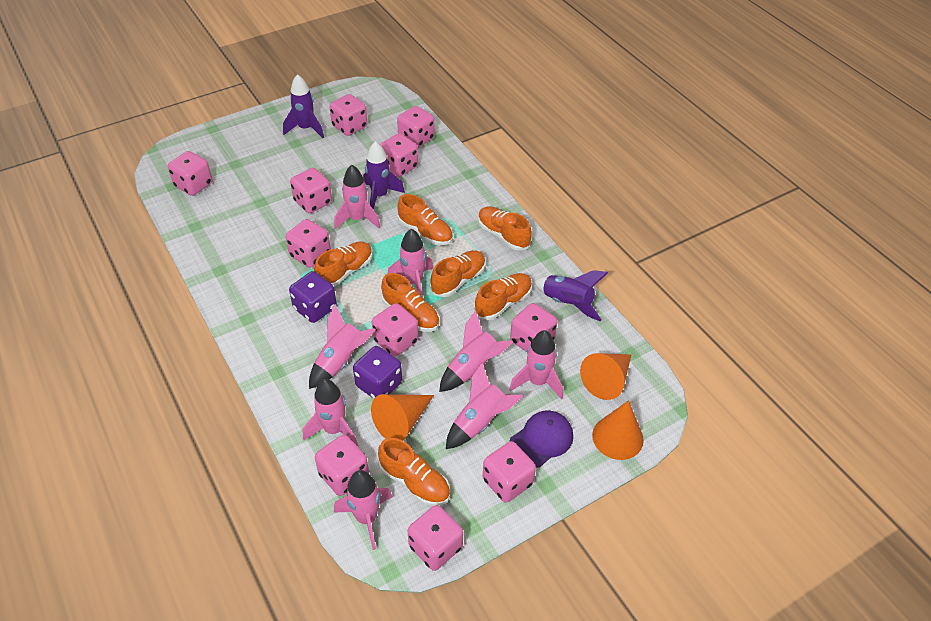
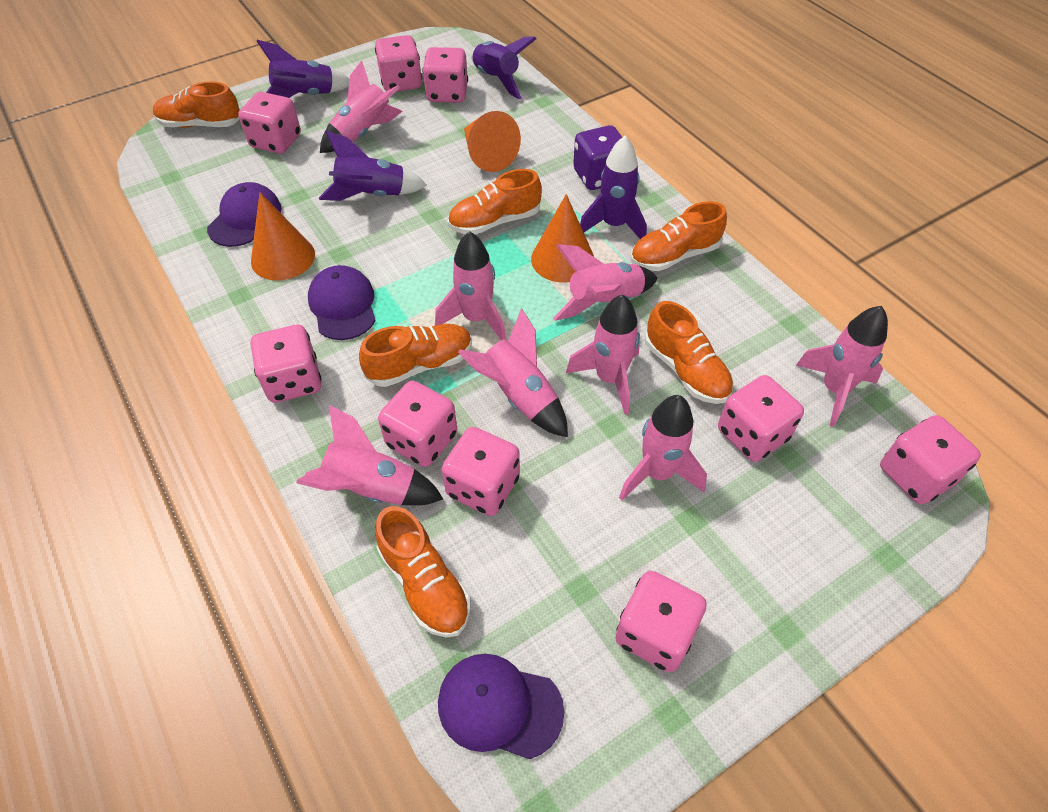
orange shoe: [314,242,373,287] [378,438,450,506] [381,273,440,332] [398,194,453,245] [430,250,485,297] [474,273,532,320] [478,206,532,251] = 7 -> [153,82,240,128] [359,324,472,387] [375,506,470,638] [448,169,542,234] [631,201,727,271] [645,301,733,404] = 6
pink dice: [168,151,212,196] [286,219,331,268] [290,168,332,213] [315,435,369,496] [329,94,367,136] [372,303,419,357] [380,133,418,177] [397,106,435,148] [407,505,463,571] [483,441,536,503] [510,303,557,352] = 11 -> [238,92,301,154] [251,325,322,403] [375,35,422,92] [378,381,457,467] [422,47,468,103] [442,427,520,516] [616,571,707,672] [718,375,804,462] [880,415,981,504] = 9
purple cap: [509,410,573,468] = 1 -> [207,182,281,247] [308,265,376,340] [438,654,564,759] = 3
purple dice: [289,271,337,323] [353,346,402,399] = 2 -> [573,125,622,190] = 1
purple rocket: [283,74,324,138] [363,141,405,209] [534,270,608,321] = 3 -> [257,40,350,98] [319,131,427,201] [471,36,536,99] [580,136,647,239] = 4

